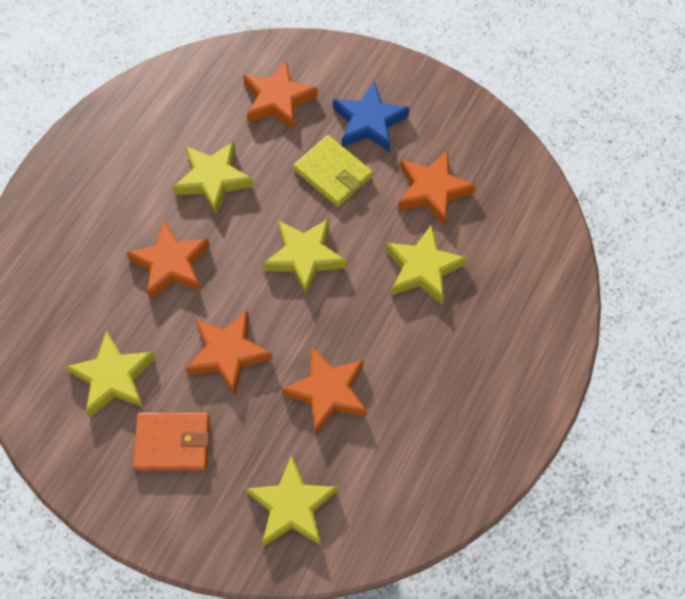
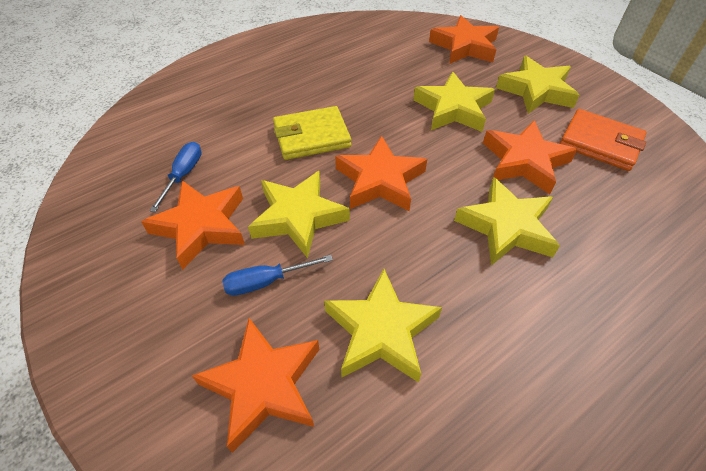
blue screwdriver: none = 0 -> [149,142,202,212] [222,255,333,296] = 2
blue star: [333,82,410,152] = 1 -> none = 0

